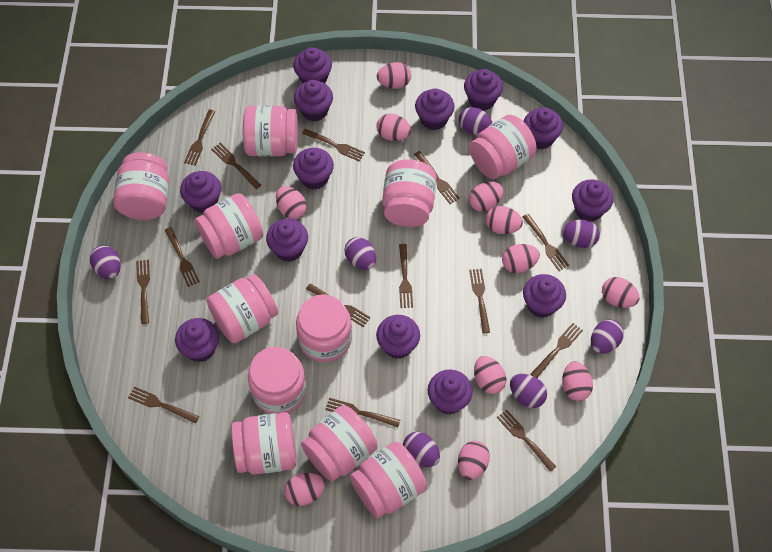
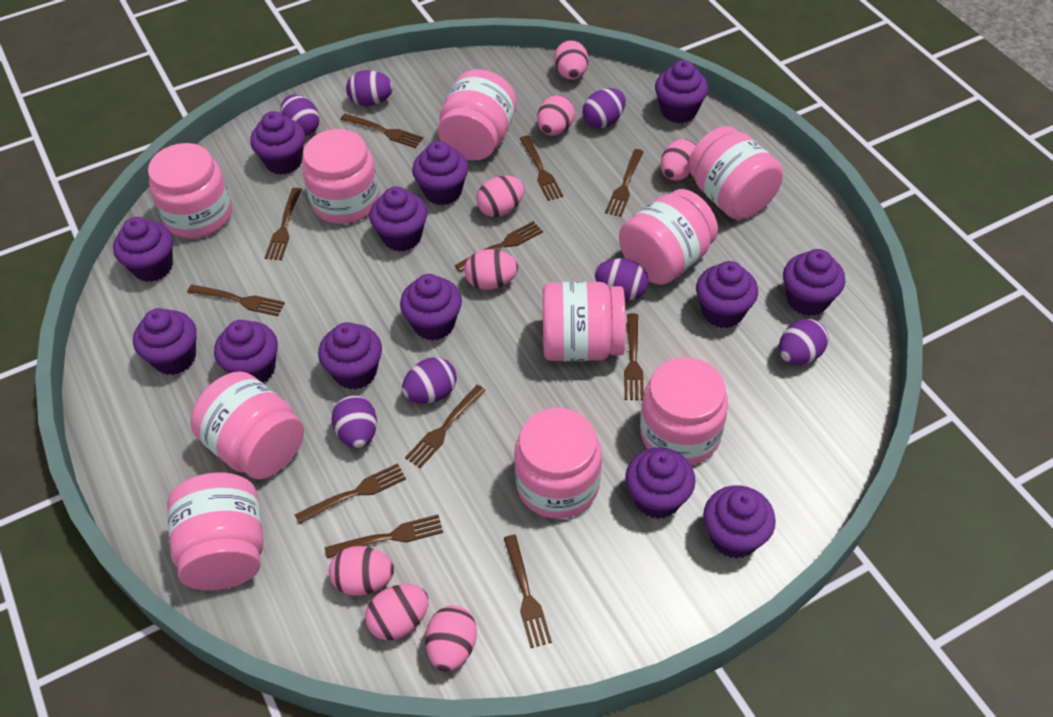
brown fork: [128,387,199,424] [136,260,150,324] [165,227,200,287] [184,110,215,166] [211,143,261,189] [302,129,365,162] [306,283,371,327] [325,398,400,427] [399,244,413,308] [414,151,460,204] [469,269,490,333] [497,409,556,472] [523,214,569,271] [530,323,583,378] = 14 -> [187,284,285,316] [265,188,302,260] [295,463,406,524] [325,515,443,558] [340,114,423,148] [405,385,486,468] [455,221,543,272] [504,535,552,648] [520,135,563,201] [605,149,644,217] [624,313,644,400] = 11
pink egg: [276,186,307,220] [284,473,326,506] [376,114,411,141] [377,62,411,89] [458,441,490,480] [469,182,503,212] [474,356,506,394] [486,206,523,234] [502,244,540,273] [562,361,593,401] [602,277,640,308] = 11 -> [329,546,394,596] [365,584,429,640] [425,605,477,672] [464,249,518,290] [476,176,524,217] [537,95,575,136] [554,40,588,80] [661,139,697,180] = 8
pink jar: [113,153,169,220] [195,193,263,259] [207,274,278,343] [232,412,296,475] [243,105,298,157] [248,347,306,414] [296,294,352,362] [301,405,377,482] [350,442,427,518] [382,159,437,227] [469,115,536,179] = 11 -> [148,143,232,238] [167,472,263,590] [190,371,304,480] [302,129,379,224] [438,69,516,160] [514,408,602,519] [543,282,626,361] [619,189,718,285] [640,357,728,465] [688,126,783,220] = 10

